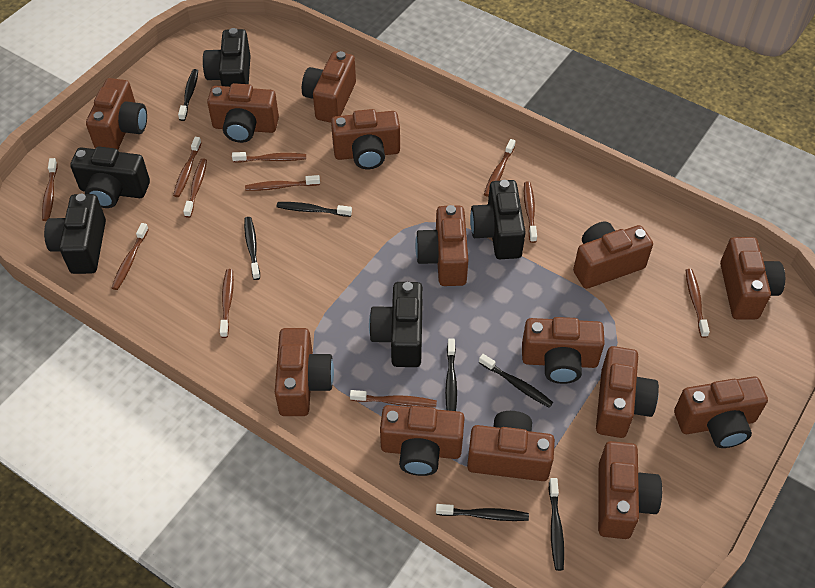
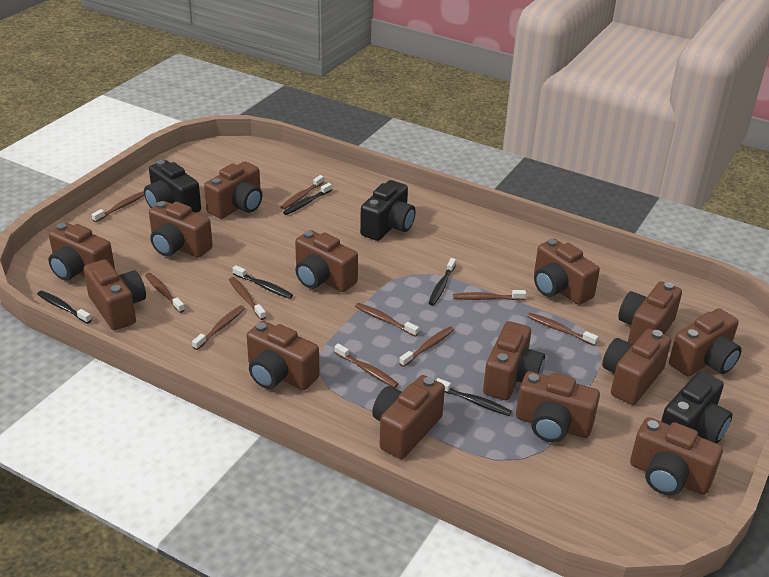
black camera: [44,194,106,274] [70,147,150,208] [203,28,251,87] [369,282,423,367] [470,180,526,259] = 5 -> [144,160,201,213] [360,180,416,241] [661,371,732,443] = 3
black toothbrush: [178,69,198,121] [244,217,260,280] [276,202,352,217] [436,504,529,521] [445,338,457,411] [479,354,553,408] [549,478,564,571] = 7 -> [37,290,92,324] [233,265,293,299] [283,183,332,215] [429,258,456,306] [436,378,512,416] = 5
brown toothbrush: [42,158,58,221] [112,223,149,290] [173,137,202,197] [183,158,207,218] [220,269,234,338] [232,152,306,163] [245,175,320,191] [350,390,437,407] [484,139,515,197] [524,181,537,243] [686,269,710,338] = 11 -> [92,191,144,222] [145,273,185,313] [192,305,245,350] [229,277,266,320] [281,175,324,210] [334,344,399,388] [355,303,419,337] [399,326,454,367] [453,290,526,300] [527,313,598,346] = 10

